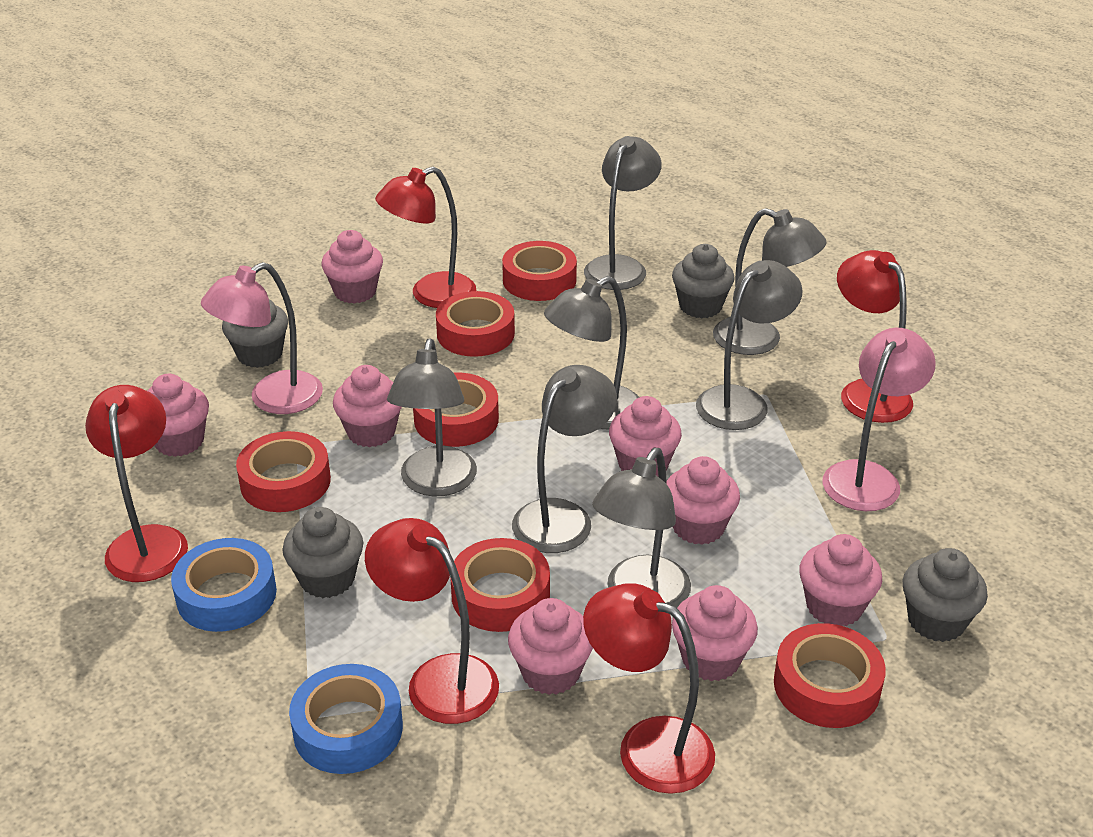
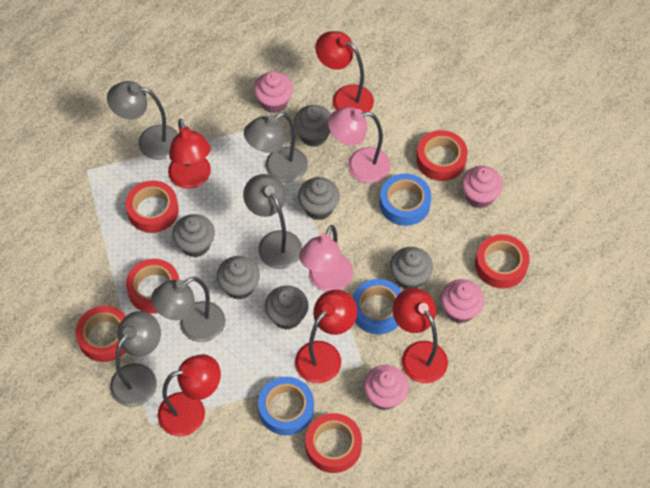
blue tape: [171,538,277,632] [289,664,403,774] = 2 -> [258,377,314,435] [352,279,402,334] [380,174,431,226] = 3
grey cupcake: [222,299,288,368] [282,507,363,598] [672,244,735,318] [903,548,988,642] = 4 -> [172,214,215,257] [217,256,260,300] [265,285,309,330] [294,105,331,147] [298,177,340,220] [390,247,433,289] = 6
grey lamp: [387,338,477,496] [512,365,617,553] [544,276,639,429] [584,136,662,290] [592,448,691,608] [696,260,803,430] [713,208,826,355] = 7 -> [107,81,178,160] [110,311,161,407] [151,277,225,342] [243,174,302,269] [244,112,308,183] = 5
pink cupcake: [147,374,209,457] [322,230,383,304] [333,365,402,447] [508,598,593,695] [609,396,682,477] [667,456,740,545] [672,585,758,681] [799,534,882,626] = 8 -> [253,71,293,113] [364,365,409,410] [441,279,484,324] [462,166,503,209] = 4

